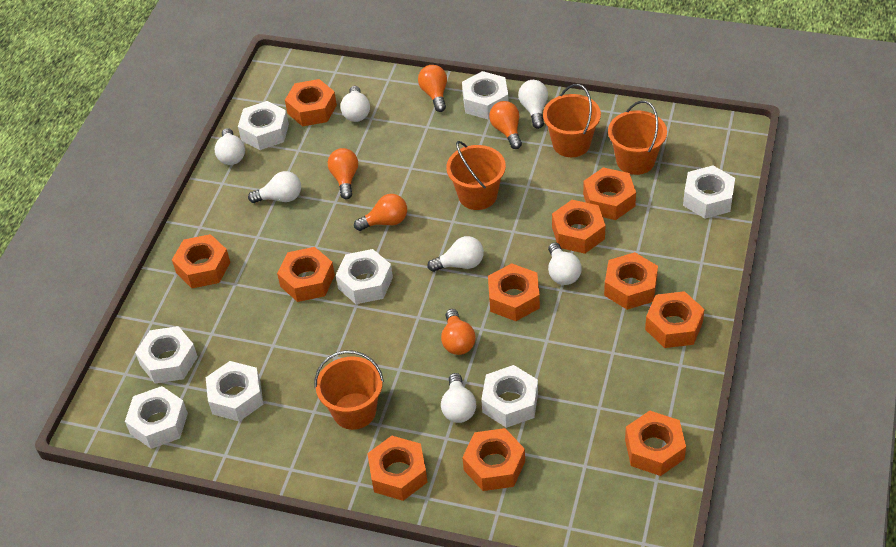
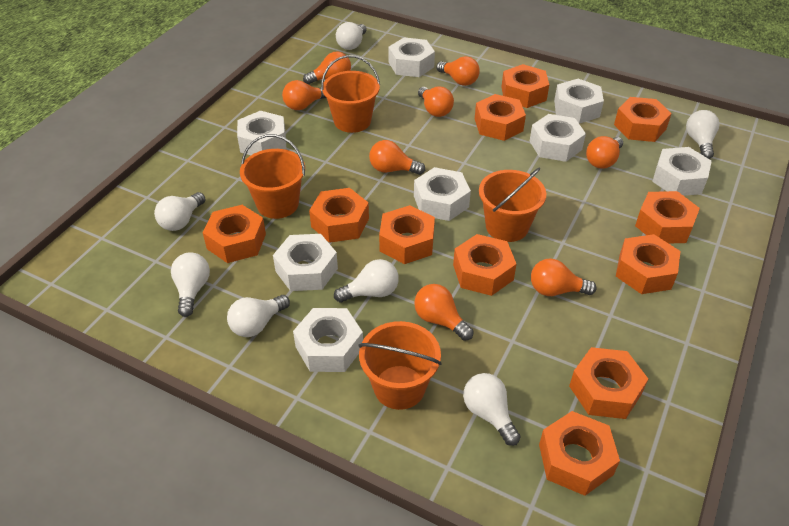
orange light bulb: [328,148,358,199] [354,194,407,231] [418,65,447,112] [441,309,476,355] [489,101,522,149] = 5 -> [282,80,326,110] [303,51,351,84] [369,140,425,175] [414,284,473,341] [418,86,454,117] [436,56,480,86] [531,258,597,296] [586,136,623,169] = 8

